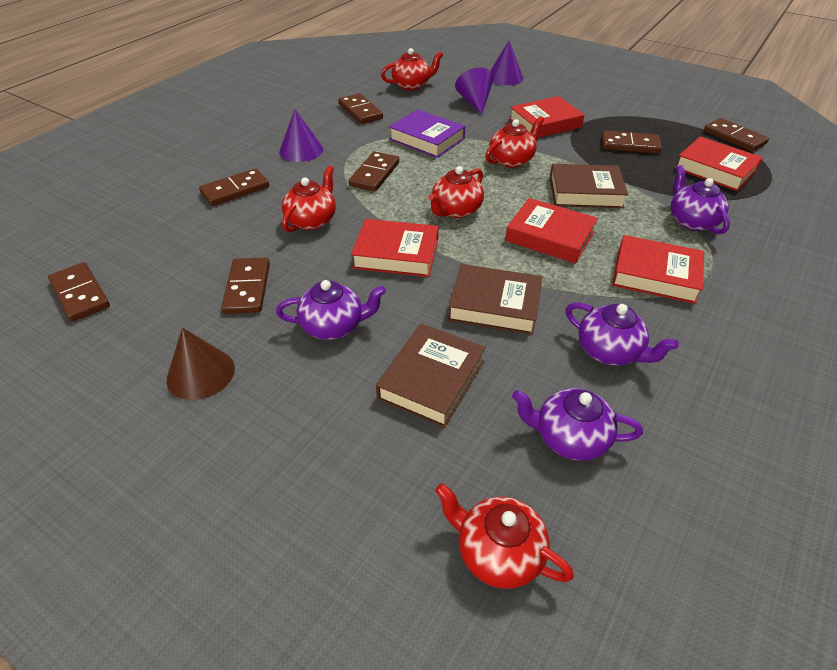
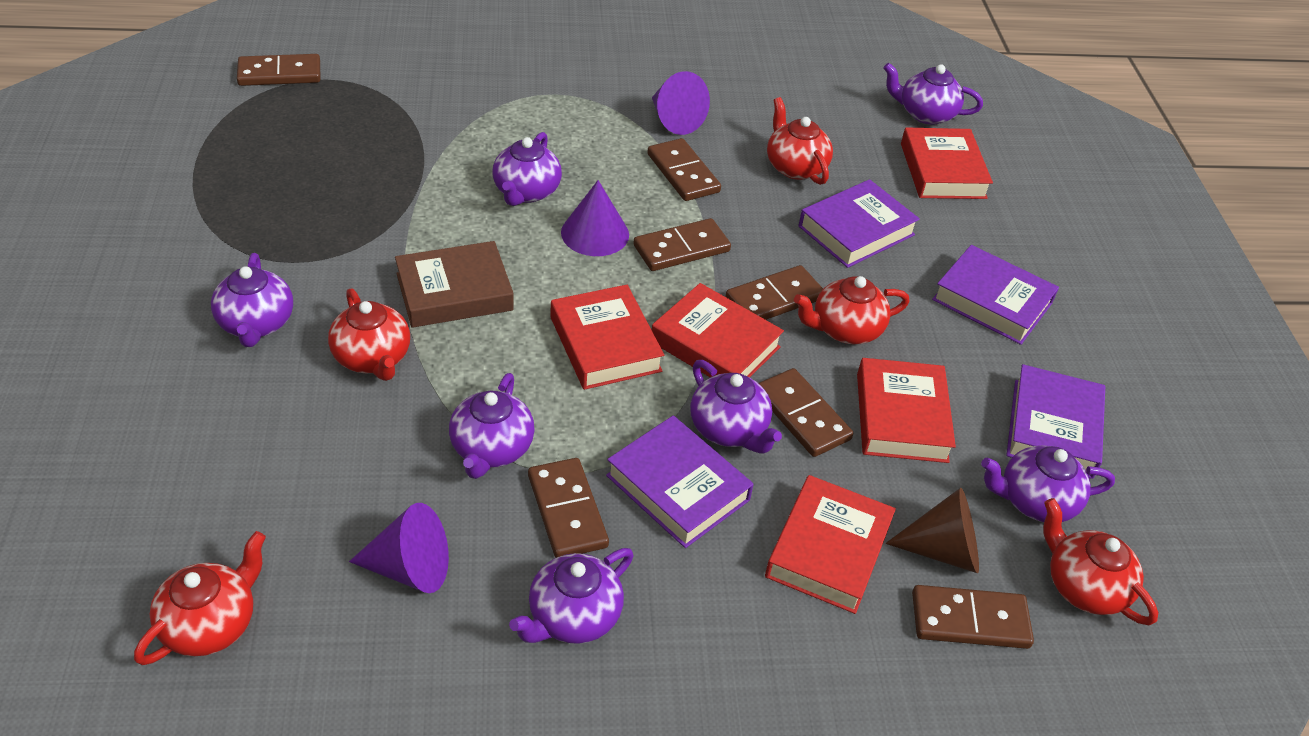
brown book: [376,323,486,428] [448,264,542,335] [550,164,628,208] = 3 -> [395,241,514,328] = 1
purple book: [389,109,465,158] = 1 -> [606,416,754,548] [799,179,920,268] [932,245,1059,345] [1006,364,1105,479] = 4
purple teapot: [276,280,386,340] [512,388,643,461] [566,302,679,365] [671,165,730,234] = 4 -> [211,253,293,347] [449,373,535,479] [492,132,562,206] [509,548,633,644] [690,360,782,454] [884,63,983,125] [981,445,1115,522] = 7

